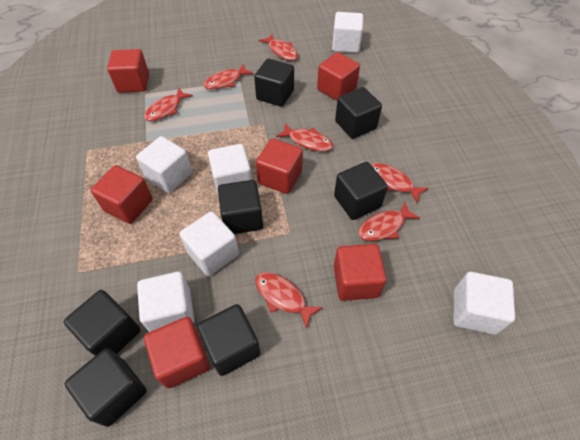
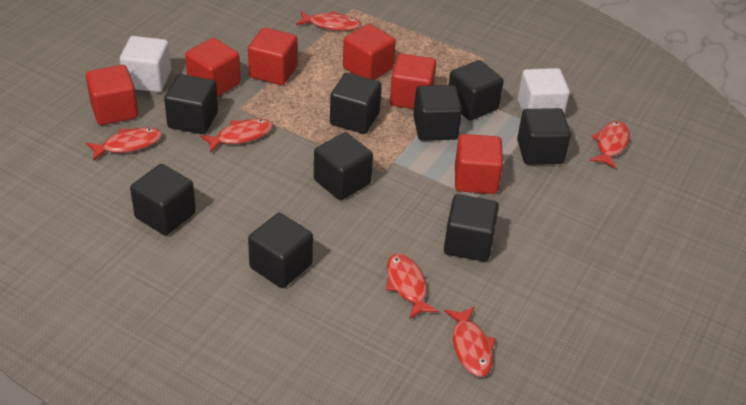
black cube: [64,290,140,356] [65,348,147,427] [197,304,261,376] [218,180,263,234] [254,58,294,107] [334,162,388,220] [335,87,382,139] = 7 -> [130,164,196,235] [164,74,218,134] [248,213,313,288] [314,132,373,200] [330,73,382,134] [413,85,462,141] [444,194,499,262] [449,60,504,121] [517,108,571,165] = 9
red fish: [144,88,193,121] [203,63,253,90] [255,272,323,329] [259,34,298,60] [276,123,333,151] [358,202,420,241] [371,163,429,204] = 7 -> [86,127,162,161] [200,119,273,153] [296,11,361,31] [386,253,439,319] [444,306,496,377] [590,121,630,169] = 6
white cube: [136,136,192,193] [137,272,195,332] [179,211,239,276] [208,144,252,195] [332,12,363,53] [453,272,515,335] = 6 -> [120,36,171,92] [518,68,570,115] = 2

